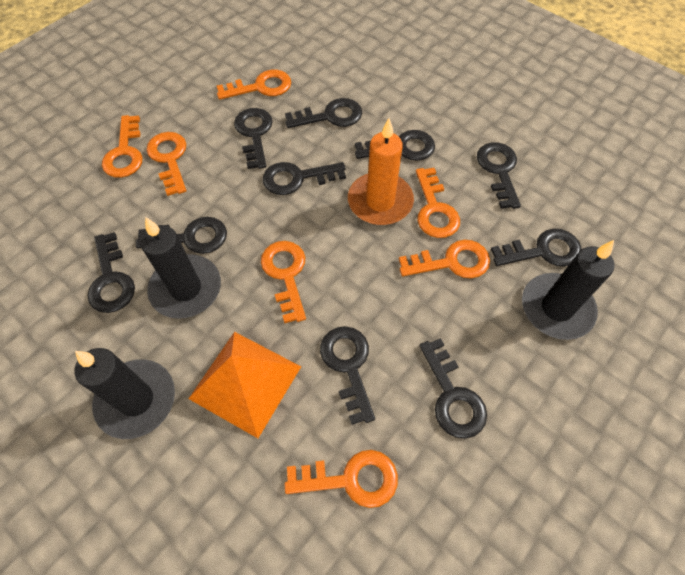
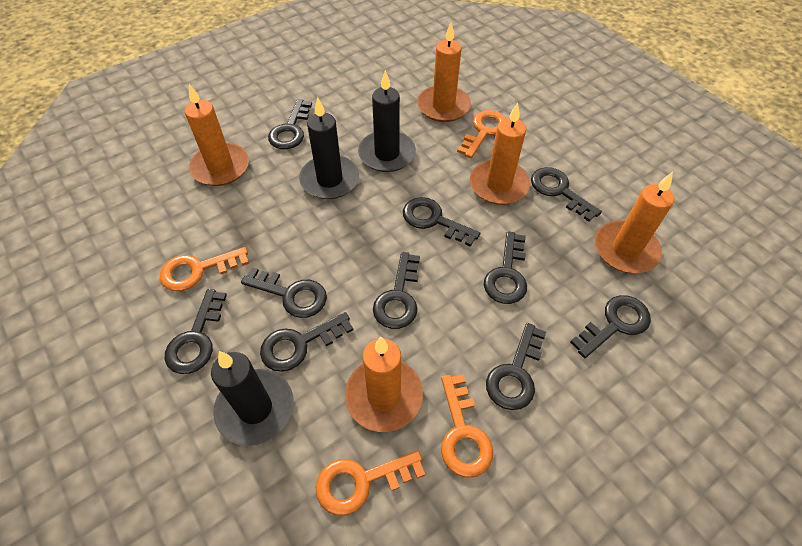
orange candle: [348,118,414,225] = 1 -> [185,84,249,186] [345,337,423,432] [417,23,471,122] [470,103,530,205] [595,172,674,273] = 5
orange key: [102,115,142,178] [146,132,186,196] [217,70,291,100] [261,241,306,323] [285,450,398,508] [399,240,490,278] [416,168,460,238] = 7 -> [160,247,249,291] [316,451,425,516] [441,374,493,478] [457,110,506,158] = 4
orange pyramid: [188,332,301,438] = 1 -> none = 0

